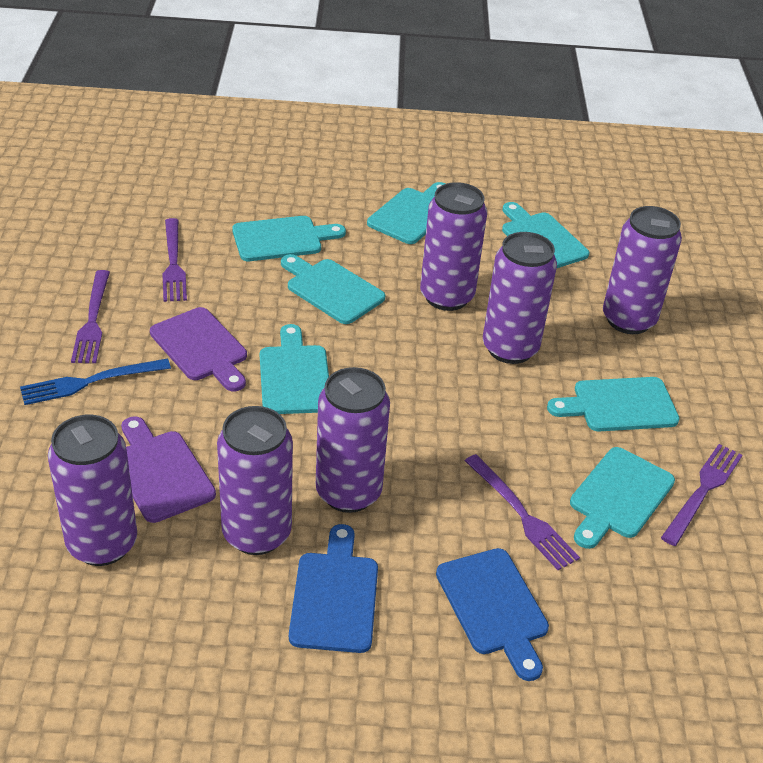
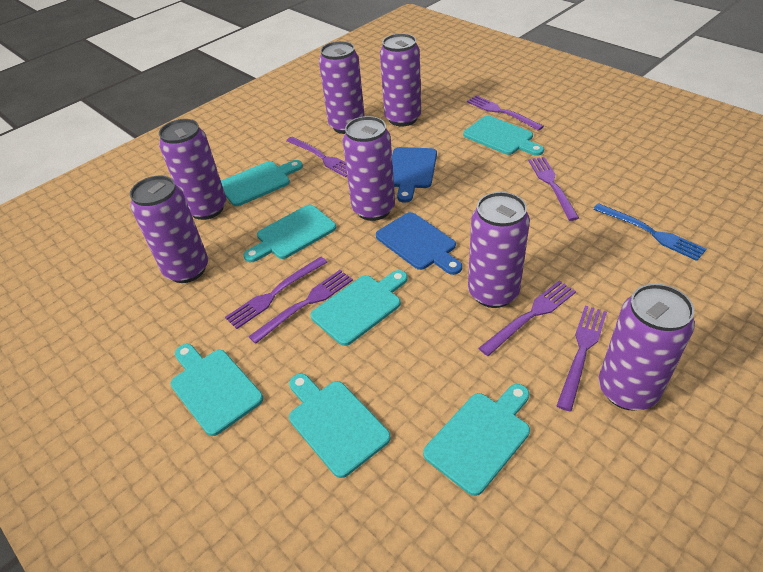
purple can: [48,415,137,566] [217,406,293,555] [316,367,390,513] [420,182,487,311] [483,232,557,364] [603,206,682,334] = 6 -> [130,175,208,283] [159,119,226,220] [319,41,365,134] [343,116,395,221] [380,33,421,126] [468,192,530,308] [599,284,695,411] = 7
purple cutting board: [121,416,216,523] [150,307,247,391] = 2 -> none = 0
purple fork: [71,270,110,363] [162,218,187,302] [465,454,580,570] [661,444,742,546] = 4 -> [225,256,327,329] [248,270,353,344] [286,136,347,177] [467,95,544,131] [479,280,576,356] [528,157,579,221] [557,305,607,411] = 7

